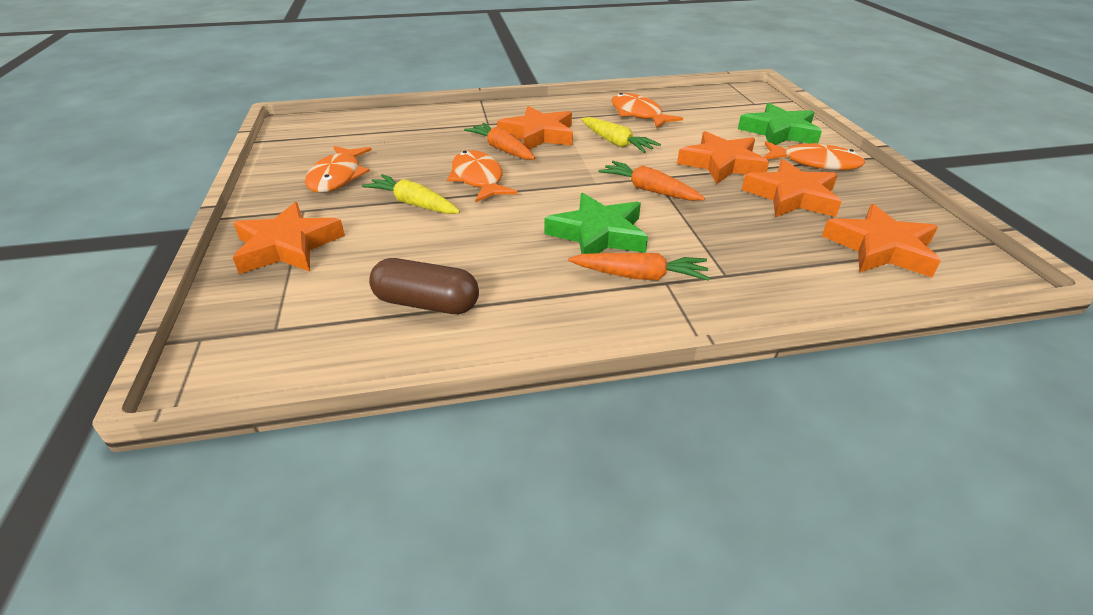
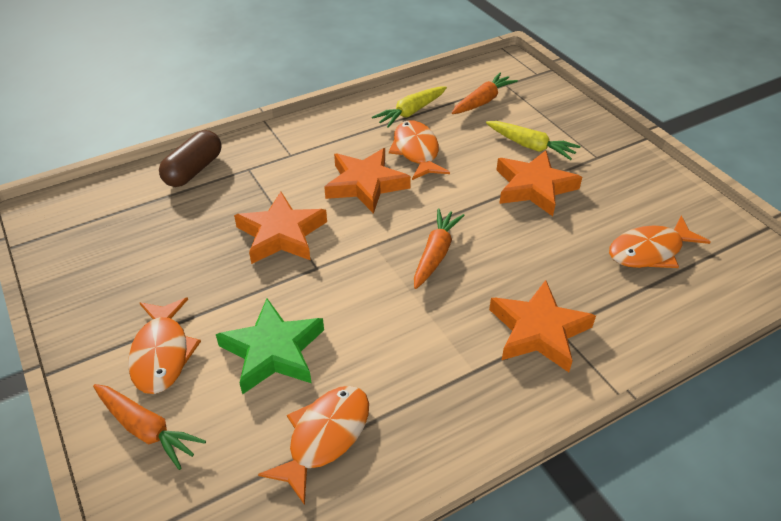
green star: [544,193,648,254] [738,103,822,145] = 2 -> [216,299,324,395] = 1
orange star: [233,202,345,274] [497,106,573,150] [677,131,769,184] [742,159,842,217] [822,204,941,278] = 5 -> [234,192,327,264] [324,148,411,214] [489,280,596,372] [496,150,582,216] = 4

